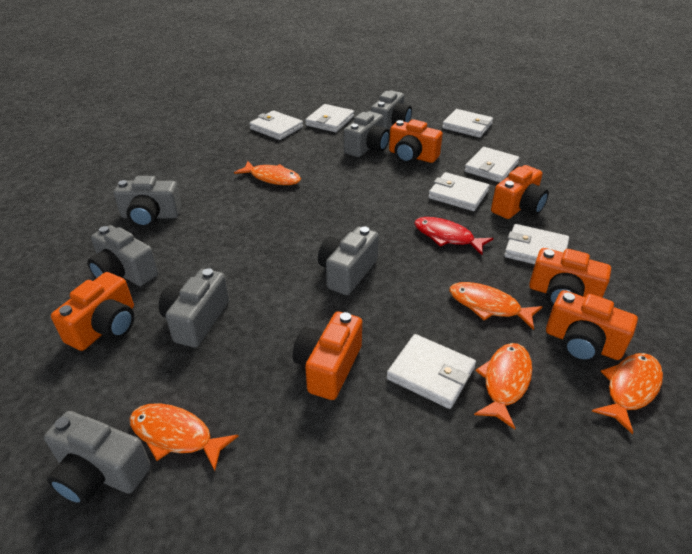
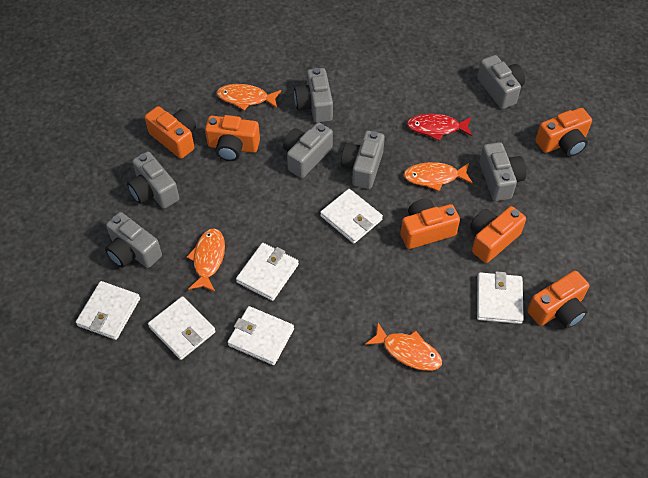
orange fish: [129,403,238,471] [234,161,301,185] [449,282,542,330] [474,343,532,429] [592,353,663,434] = 5 -> [187,228,225,292] [217,84,281,110] [365,323,442,371] [403,162,473,191] = 4
white wallet: [249,110,303,140] [305,104,354,132] [387,334,476,409] [428,172,489,211] [442,109,493,138] [464,147,519,182] [504,224,569,264] = 7 -> [76,281,140,340] [148,296,216,360] [228,306,294,365] [236,243,299,301] [320,189,383,244] [477,271,524,324] = 6

